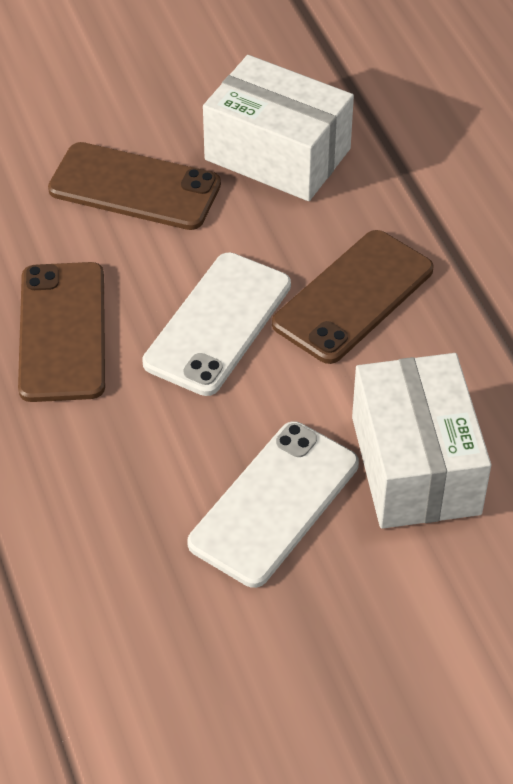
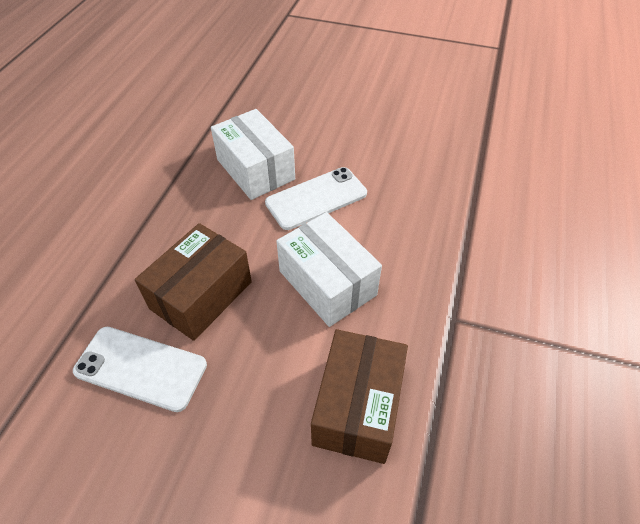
brown box: none = 0 -> [135,223,252,341] [311,329,408,464] = 2
brown phone: [18,262,105,402] [48,142,221,230] [272,230,434,364] = 3 -> none = 0

